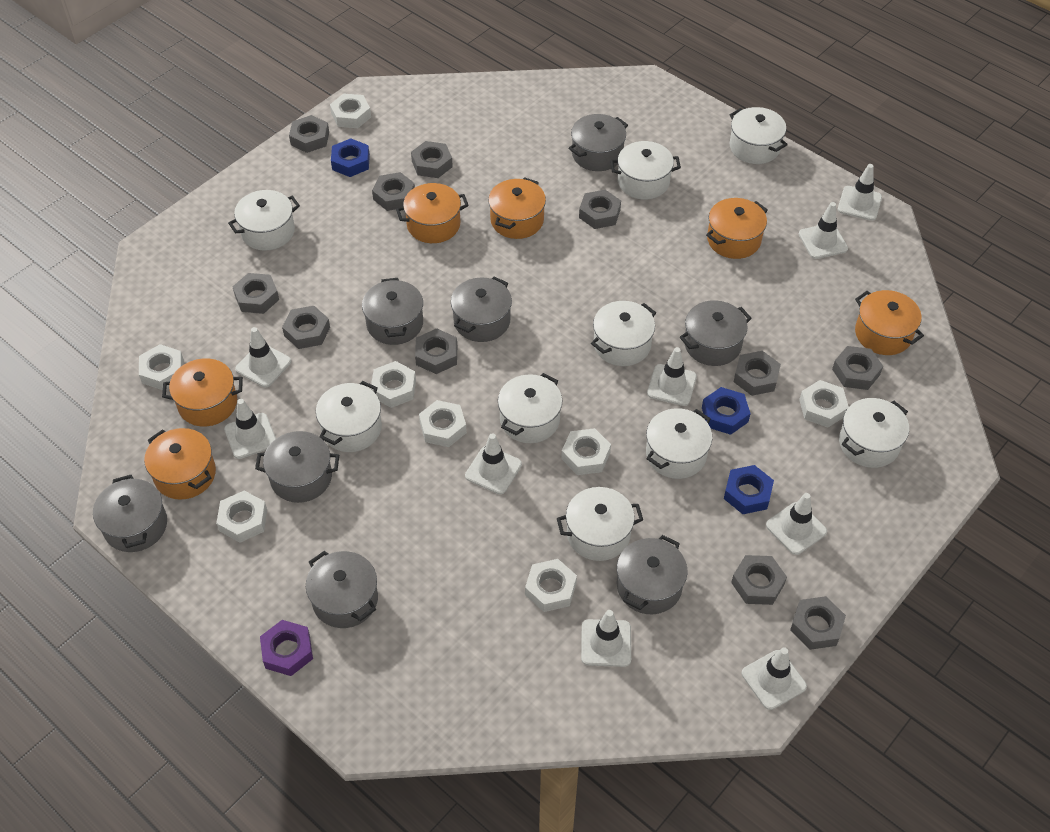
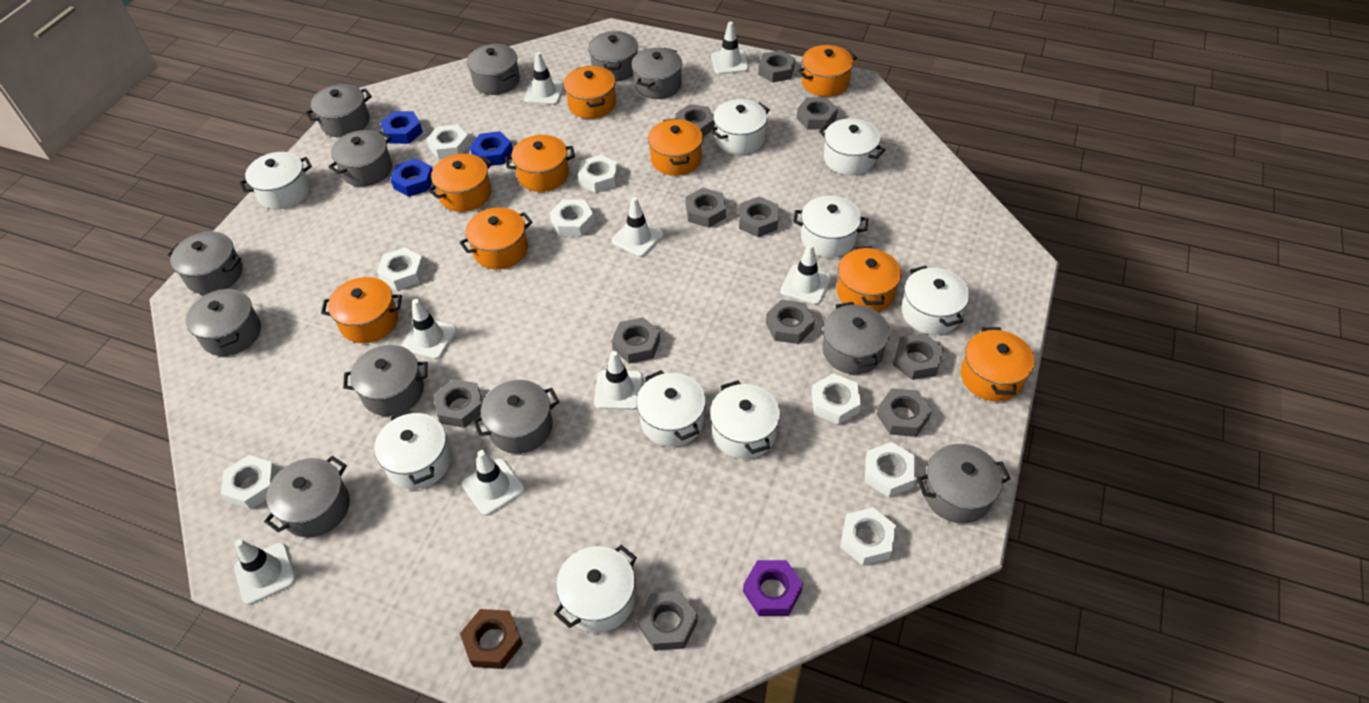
brown nut: none = 0 -> [460,609,523,669] = 1
grey pot: [93,475,167,552] [255,431,339,503] [306,551,378,628] [362,278,423,345] [451,277,512,342] [569,114,628,171] [617,535,687,614] [680,300,752,366] = 8 -> [167,231,243,294] [186,287,261,356] [264,456,350,537] [305,84,372,138] [328,130,392,187] [343,345,428,416] [467,44,520,95] [473,380,559,454] [588,31,638,82] [631,48,682,99] [822,302,890,374] [917,444,1011,524] = 12
orange pot: [144,428,216,500] [162,358,243,426] [396,183,469,243] [488,177,546,239] [706,198,768,259] [855,290,924,355] = 6 -> [321,277,402,343] [428,154,492,212] [459,207,533,269] [505,135,575,192] [564,66,616,119] [648,118,703,176] [797,45,857,97] [837,246,901,312] [961,327,1035,401] = 9
white traffic cone: [224,399,276,459] [235,327,291,387] [465,433,522,494] [581,610,631,667] [647,347,697,406] [742,647,807,710] [766,493,827,555] [799,202,848,259] [838,164,882,221] = 9 -> [234,539,296,605] [402,299,457,359] [462,450,525,516] [524,52,564,105] [594,351,643,410] [612,197,663,257] [711,22,749,74] [780,244,831,305] = 8

